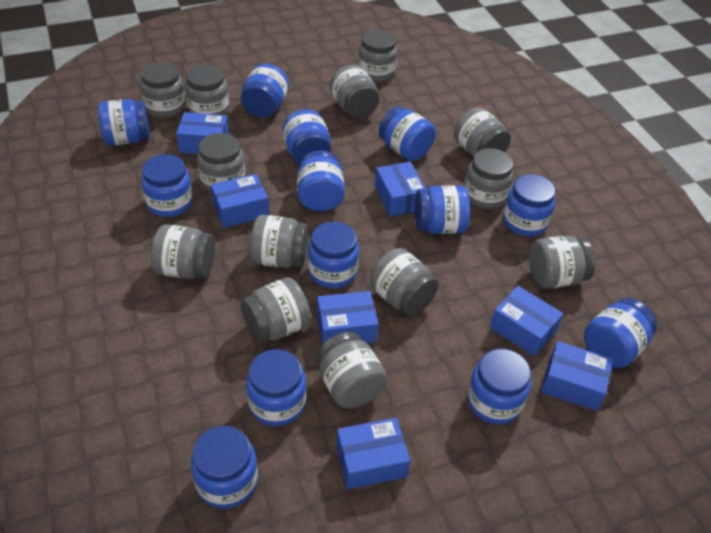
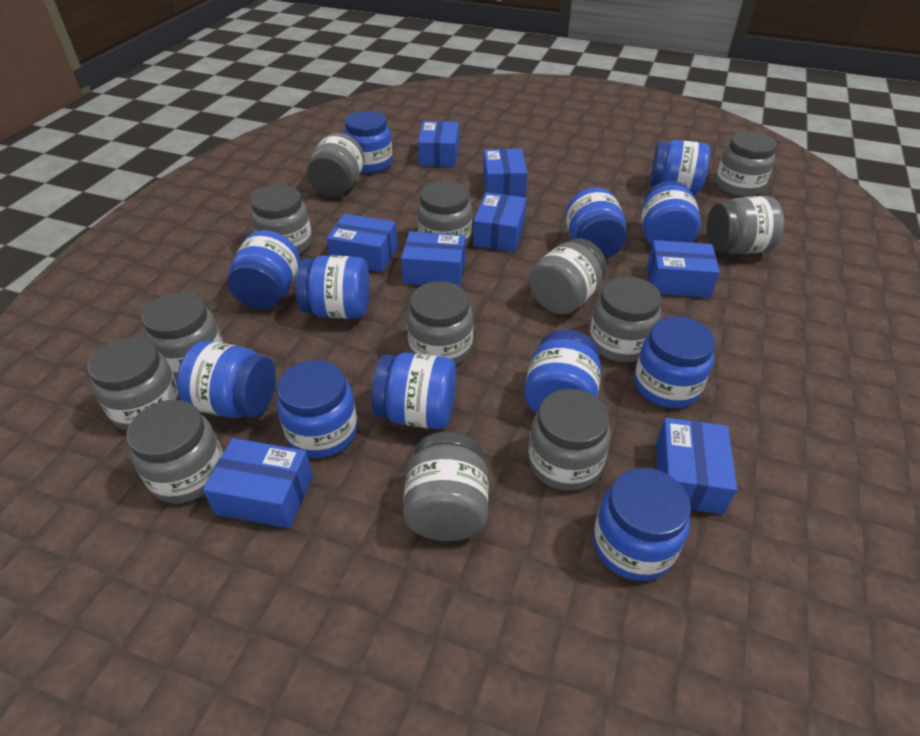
blue box: [176,112,229,154] [211,174,269,228] [317,291,378,344] [336,418,410,489] [375,162,426,217] [490,286,563,357] [541,341,613,411] = 7 -> [203,438,313,529] [327,214,398,272] [401,231,466,286] [418,121,459,167] [473,192,527,252] [483,149,528,197] [647,240,720,298] [656,418,737,514] = 8
blue jar: [98,99,150,146] [141,154,193,217] [191,426,258,509] [241,63,289,118] [246,349,306,426] [282,109,331,165] [297,150,344,211] [308,221,359,288] [379,106,436,161] [415,185,470,234] [467,349,531,424] [503,174,556,236] [584,298,657,368] = 13 -> [177,341,276,418] [228,230,300,309] [277,360,358,458] [296,255,369,319] [344,111,392,173] [371,353,456,429] [524,330,601,413] [565,188,626,259] [593,468,691,581] [634,316,715,408] [641,181,701,246] [650,140,710,194] = 12

